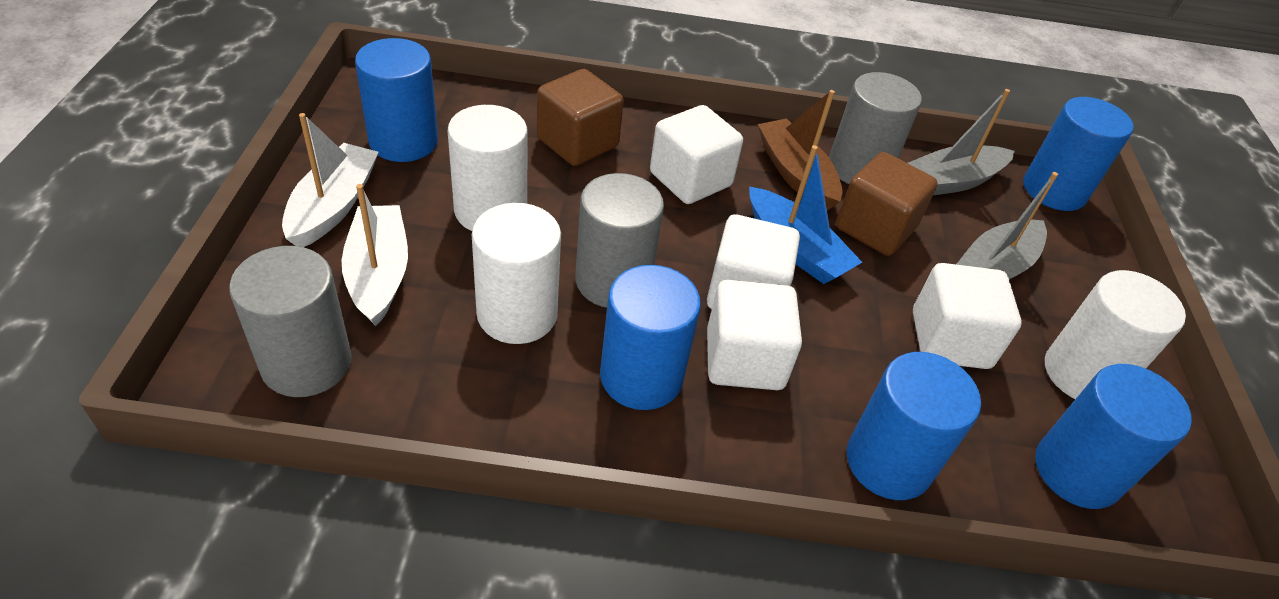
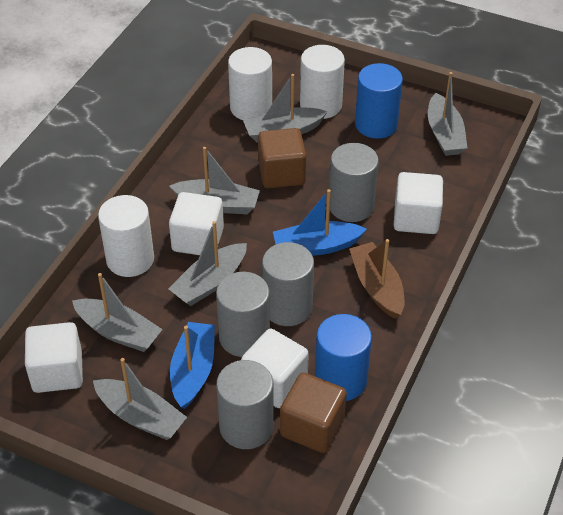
blue boat: [749,145,862,284] = 1 -> [170,322,215,409] [273,189,367,256] = 2
blue cylinder: [355,38,438,162] [600,265,701,410] [847,352,981,500] [1024,97,1134,211] [1035,364,1192,509] = 5 -> [315,314,372,401] [355,63,403,139] = 2
grey boat: [908,89,1015,195] [956,172,1058,279] = 2 -> [72,273,163,352] [93,358,187,440] [169,147,260,214] [169,221,247,306] [243,74,328,143] [428,72,467,156] = 6
grey cylinder: [229,246,352,397] [575,173,664,308] [829,72,922,184] = 3 -> [216,272,270,357] [216,360,274,449] [262,242,314,326] [329,143,379,222] = 4
white boat: [282,113,379,247] [341,184,408,326] = 2 -> none = 0

